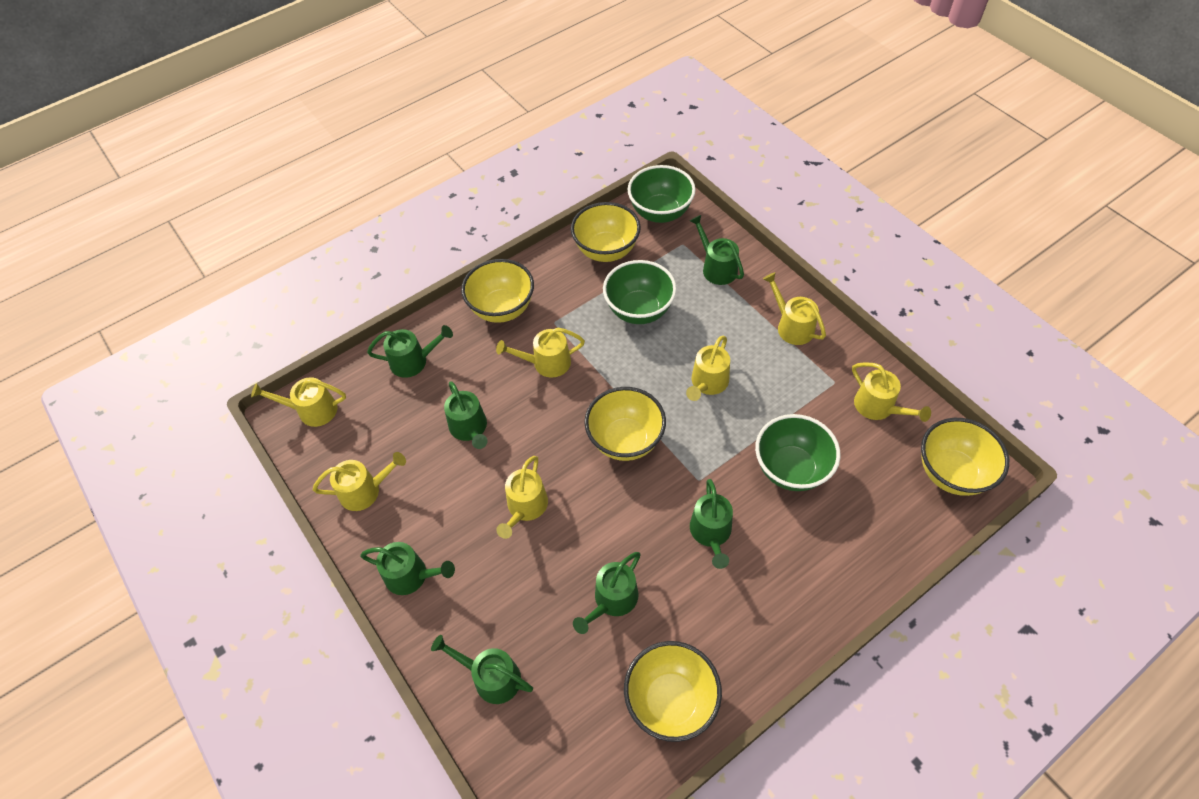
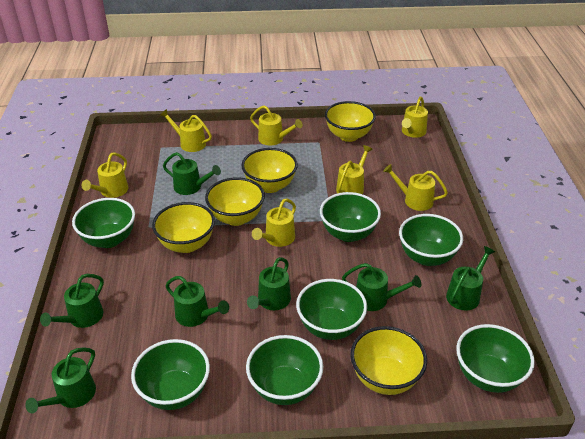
green bowl: [603,260,677,324] [627,165,696,223] [755,414,840,491] = 3 -> [72,198,135,248] [131,339,210,410] [246,335,323,405] [296,279,367,340] [320,192,381,242] [399,214,463,266] [456,324,535,393] = 7

